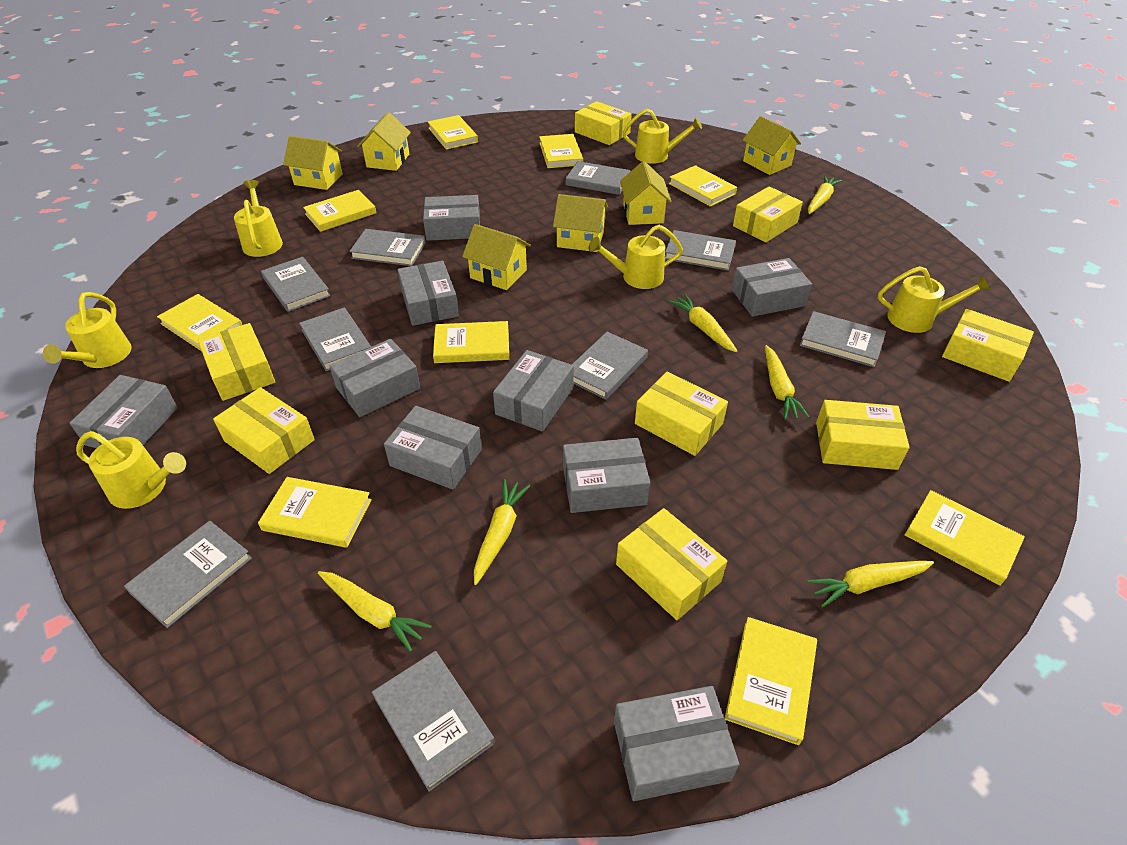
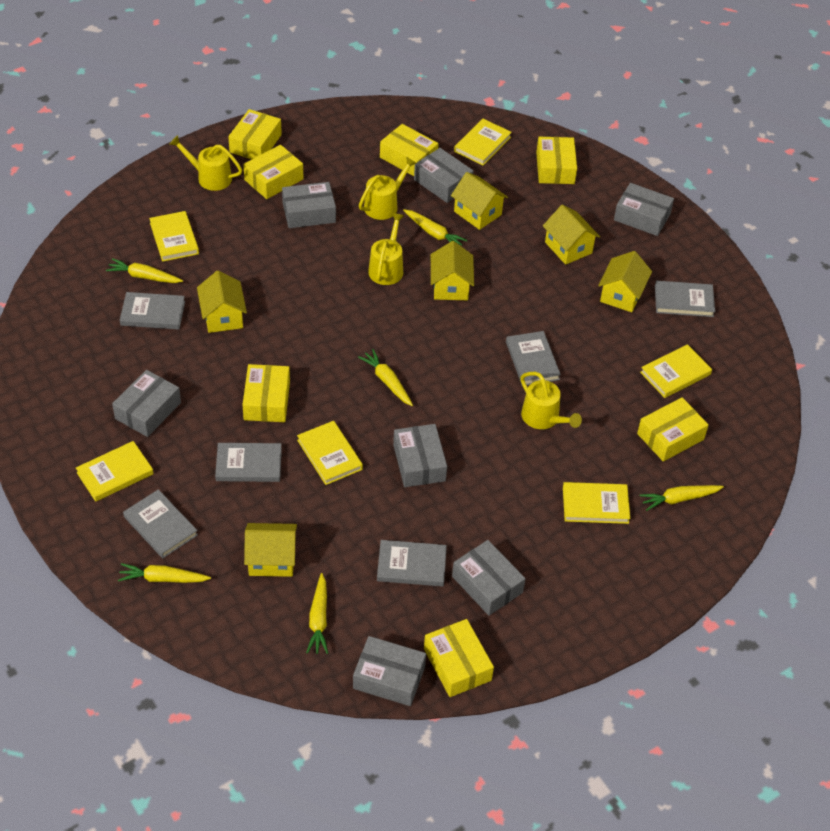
grey book: [124,521,252,628] [261,257,331,312] [299,308,371,371] [349,229,426,266] [372,651,495,792] [566,161,631,195] [572,332,648,400] [665,230,736,271] [800,311,886,367] = 9 -> [120,292,185,329] [123,489,198,558] [215,443,282,482] [377,540,447,587] [506,331,561,385] [655,281,715,317] = 6
grey box: [70,375,178,448] [330,339,420,417] [384,406,482,490] [398,261,459,326] [423,195,480,241] [493,350,574,432] [563,438,650,513] [614,686,739,801] [732,258,812,317] = 9 -> [112,370,181,437] [282,182,336,228] [353,636,426,706] [393,424,447,487] [414,148,473,203] [452,540,526,616] [614,183,674,236] = 7
yellow book: [157,294,242,351] [258,477,372,548] [303,190,376,232] [428,115,478,150] [433,321,509,363] [539,134,583,168] [669,165,737,207] [725,617,817,745] [905,490,1025,586] = 9 -> [76,441,154,502] [149,211,199,262] [297,421,363,485] [454,119,512,165] [563,482,630,524] [640,344,712,398] = 6
yellow box: [198,323,275,401] [213,387,315,474] [575,101,632,145] [616,508,727,620] [635,372,728,456] [733,186,803,242] [816,400,910,470] [942,309,1034,382] = 8 -> [228,109,282,159] [243,145,303,199] [243,364,290,422] [380,124,439,176] [424,619,494,697] [536,137,577,184] [637,397,709,462] = 7
yellow watering can: [43,292,132,368] [76,431,186,509] [234,180,283,257] [588,225,683,289] [622,109,702,164] [878,266,990,333] = 6 -> [169,135,242,191] [359,156,417,220] [368,213,404,285] [520,372,582,429] = 4

